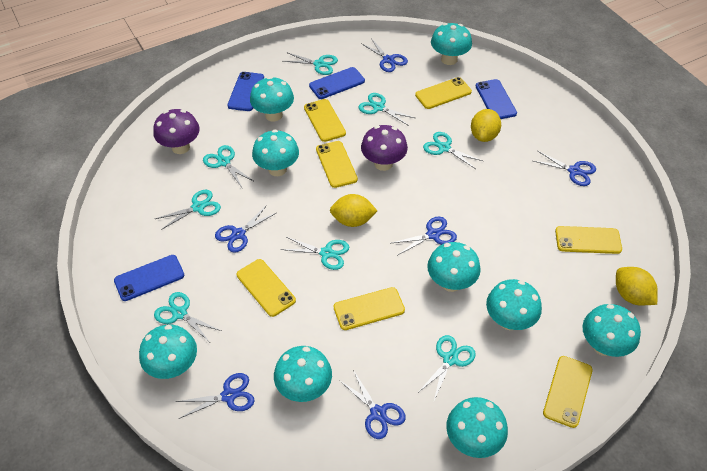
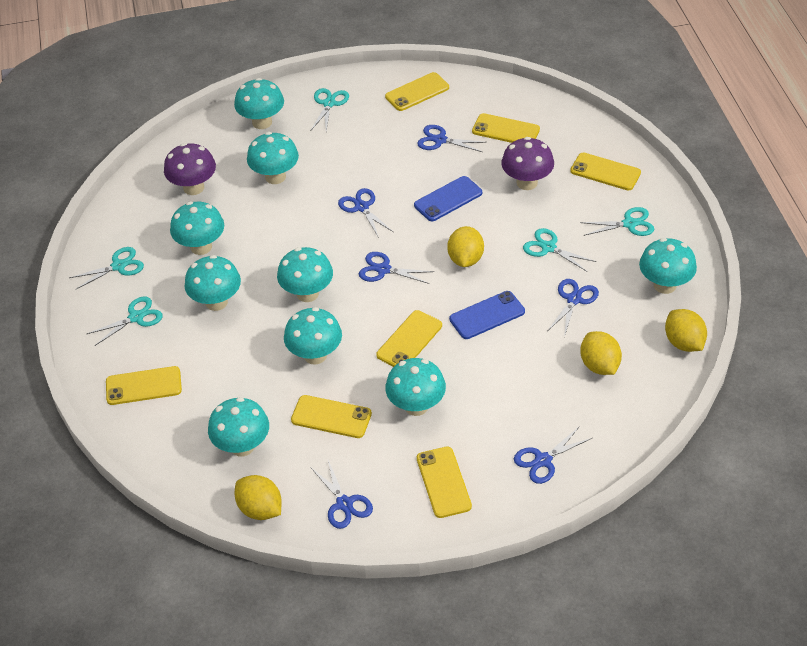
blue phone: [114,255,184,301] [227,72,264,111] [309,67,365,99] [476,79,517,119] = 4 -> [414,176,482,221] [449,291,525,339] = 2
turquoise scissors: [154,292,221,341] [155,190,221,230] [203,145,255,187] [281,237,349,270] [283,52,338,75] [358,93,415,126] [419,335,476,400] [423,132,483,169] = 8 -> [69,247,144,290] [87,297,163,346] [311,88,349,131] [523,228,596,272] [580,207,654,236] = 5
yellow lemon: [330,194,377,227] [471,109,501,142] [616,267,658,305] = 3 -> [235,475,282,520] [447,226,484,267] [580,331,622,375] [665,309,707,352] = 4

